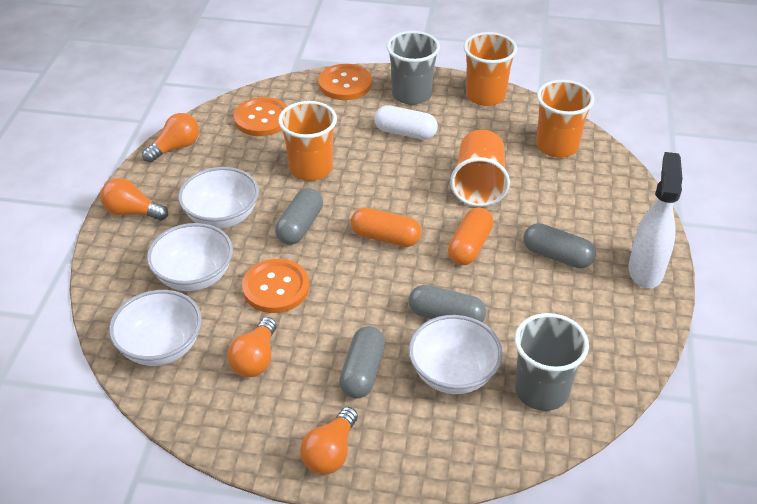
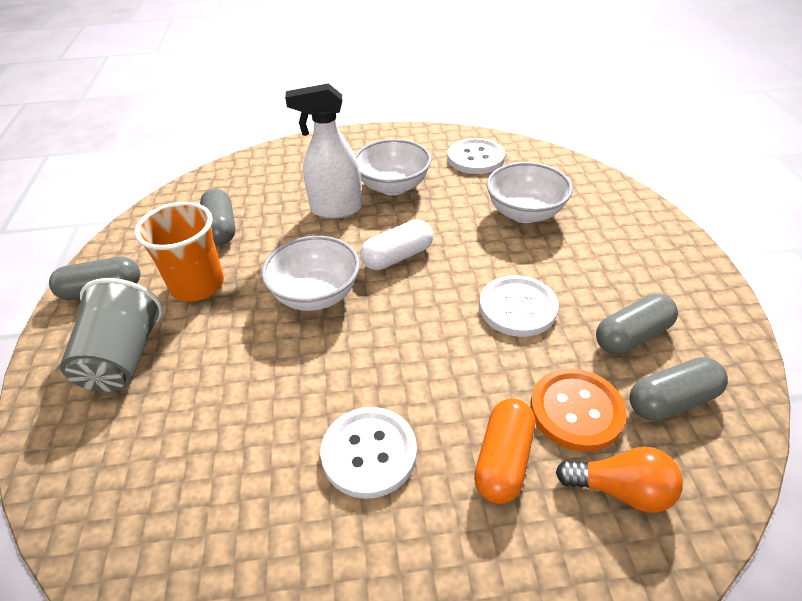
grey cup: [387,31,440,105] [515,313,589,411] = 2 -> [60,278,163,392] = 1
orange button: [234,97,288,136] [242,259,309,313] [318,64,372,100] = 3 -> [531,368,627,452] = 1
orange capsule: [351,208,422,247] [448,207,493,265] = 2 -> [474,398,535,504] = 1
orange cup: [278,101,337,181] [450,130,510,207] [464,32,517,106] [536,80,594,158] = 4 -> [135,202,224,302] = 1
orange light bulb: [100,178,168,221] [142,113,199,162] [227,317,277,377] [300,407,358,475] = 4 -> [556,447,683,513] = 1
white bowl: [109,290,202,366] [147,223,233,291] [178,167,259,229] [409,315,503,394] = 4 -> [262,236,360,311] [355,139,431,195] [487,162,573,223] = 3
white button: none = 0 -> [320,407,417,499] [447,138,505,174] [479,275,559,337] = 3

